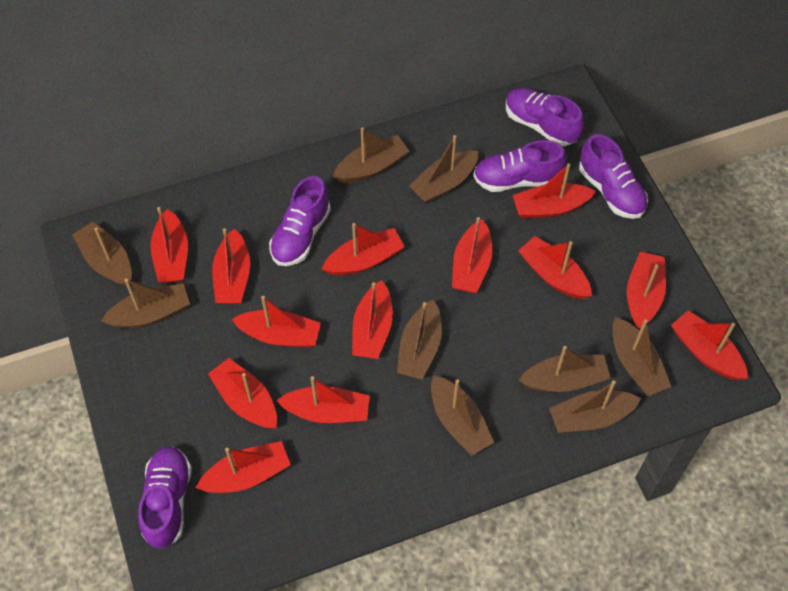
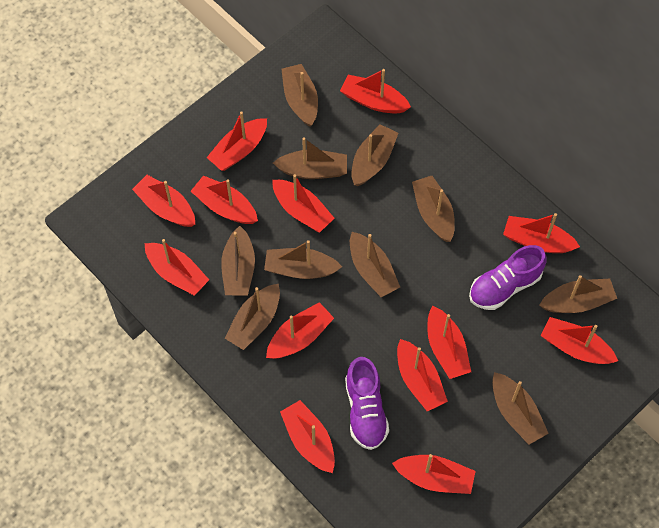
brown boat: [72,222,132,286] [101,279,190,328] [332,127,410,183] [397,300,442,380] [409,135,479,203] [431,375,494,456] [519,346,611,392] [549,381,641,433] [612,317,672,396] = 9 -> [221,226,255,296] [225,284,280,350] [264,240,342,279] [273,137,347,179] [281,64,318,127] [350,232,400,297] [352,124,398,186] [412,176,455,242] [492,372,549,445] [539,275,617,313] = 10
purple shoe: [138,446,192,549] [269,176,331,266] [473,140,567,192] [506,88,584,146] [579,134,648,219] = 5 -> [345,357,389,450] [469,245,546,310] = 2

